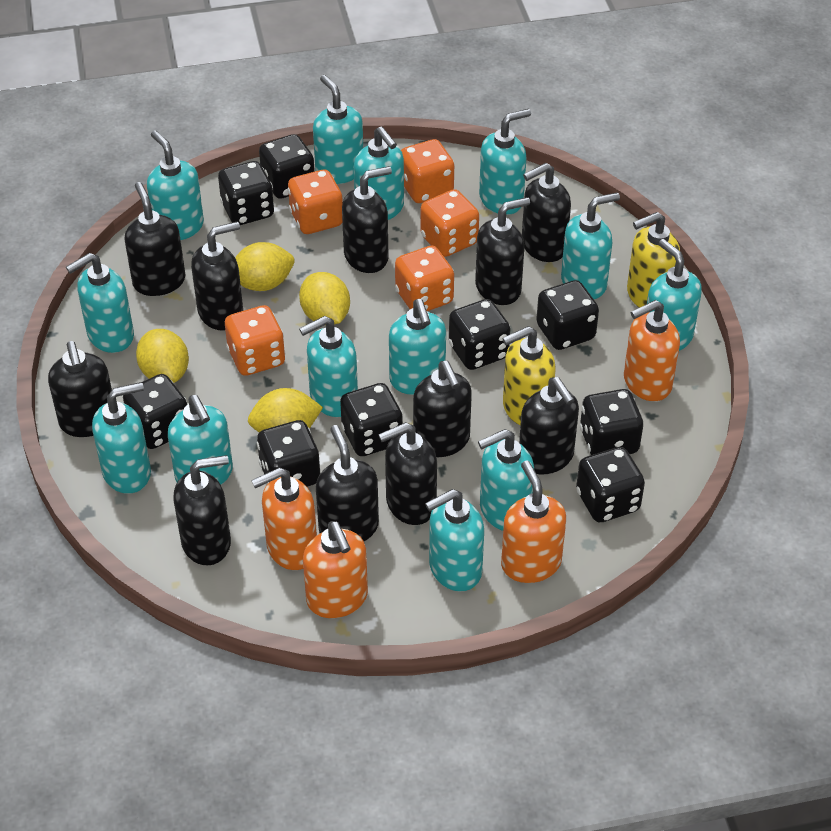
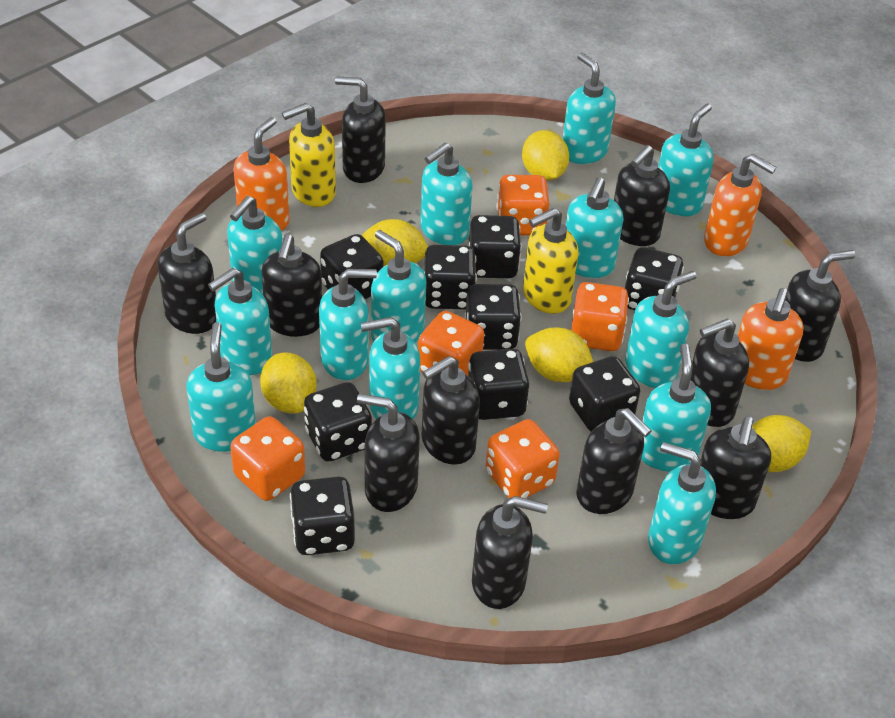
orange soap dispenser: [251,467,317,570] [303,521,368,618] [501,461,566,583] [624,300,680,401] = 4 -> [233,117,290,231] [704,154,776,256] [738,288,803,390] = 3
yellow lemon: [136,329,189,383] [235,242,294,291] [248,388,323,432] [299,272,350,325] = 4 -> [260,352,317,413] [362,219,428,266] [522,130,569,181] [525,327,593,382] [752,415,811,472] = 5

